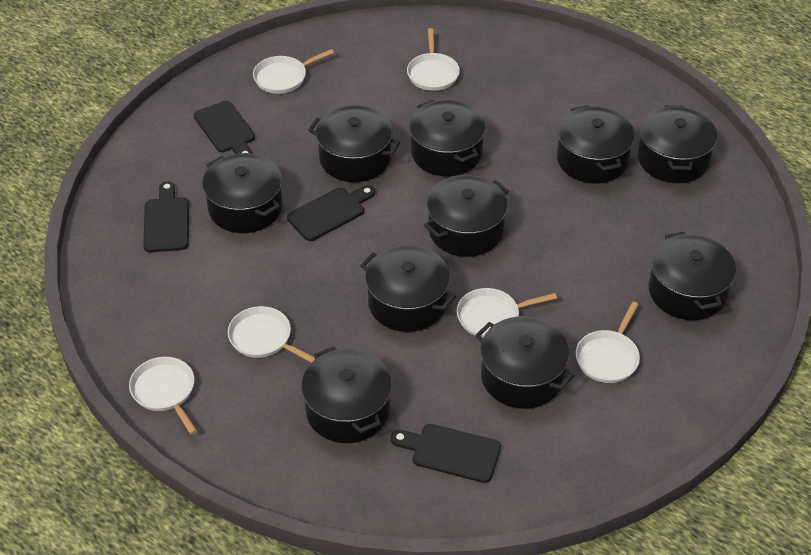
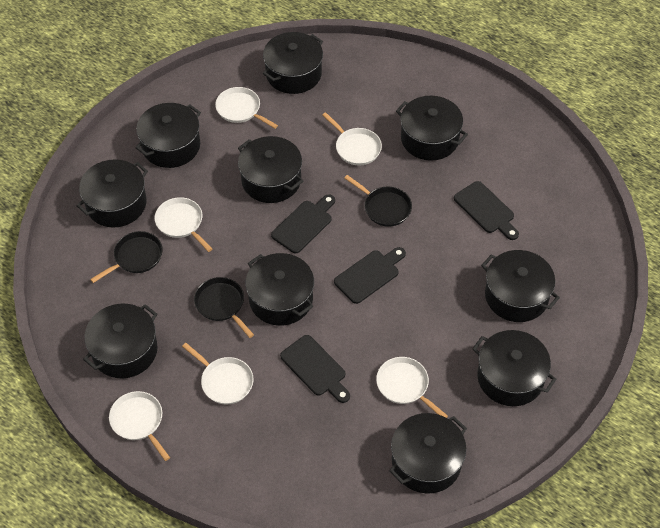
black pan: none = 0 -> [90,231,163,283] [194,277,254,338] [344,175,412,227] = 3

